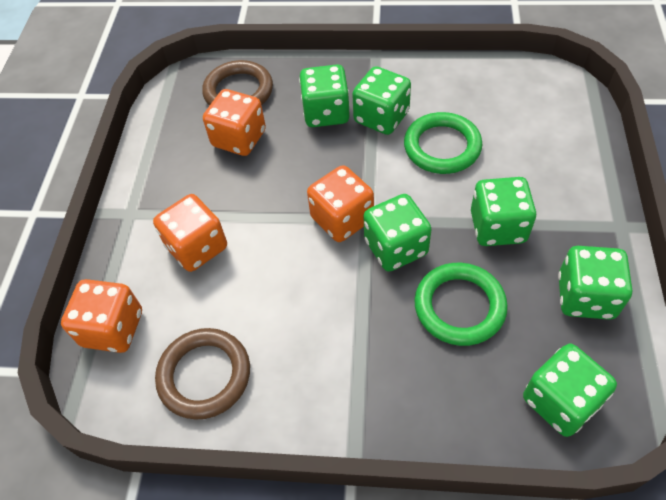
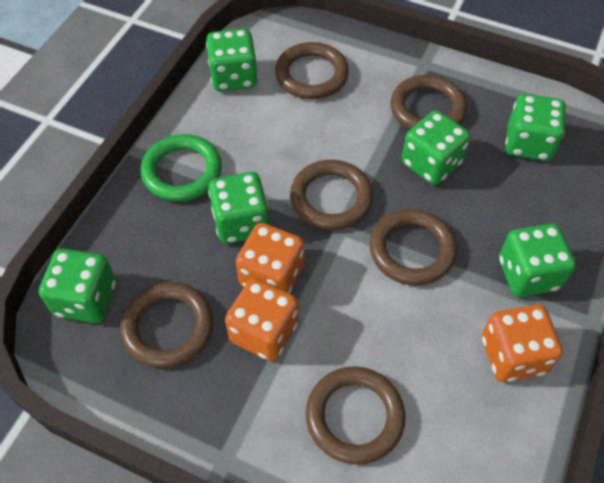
brown ring: [155,328,250,420] [202,60,273,106] = 2 -> [120,282,214,368] [275,42,349,99] [290,160,373,230] [306,366,405,465] [370,209,457,285] [391,75,467,130] = 6
green ring: [404,112,482,174] [414,263,508,346] = 2 -> [141,134,222,202] = 1
orange dice: [61,279,142,353] [153,194,227,272] [203,89,266,156] [307,165,374,242] = 4 -> [225,278,299,362] [236,223,304,294] [482,305,563,382] = 3

